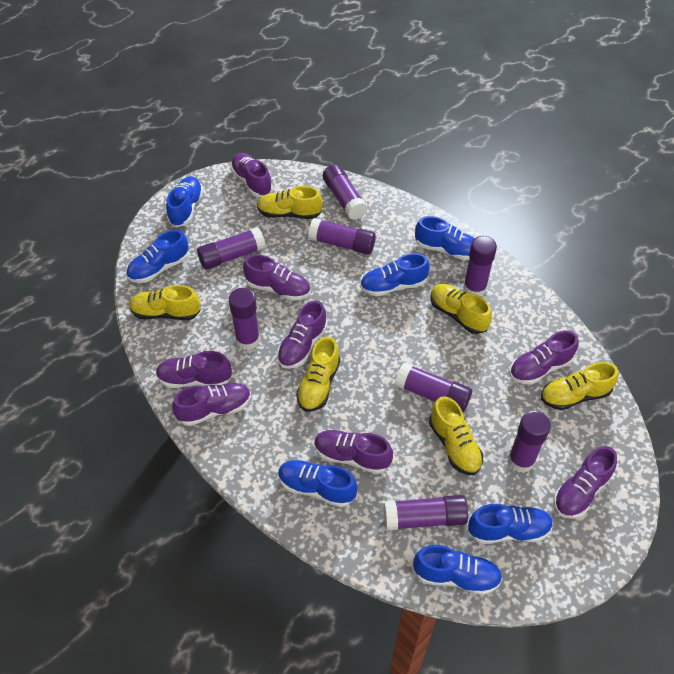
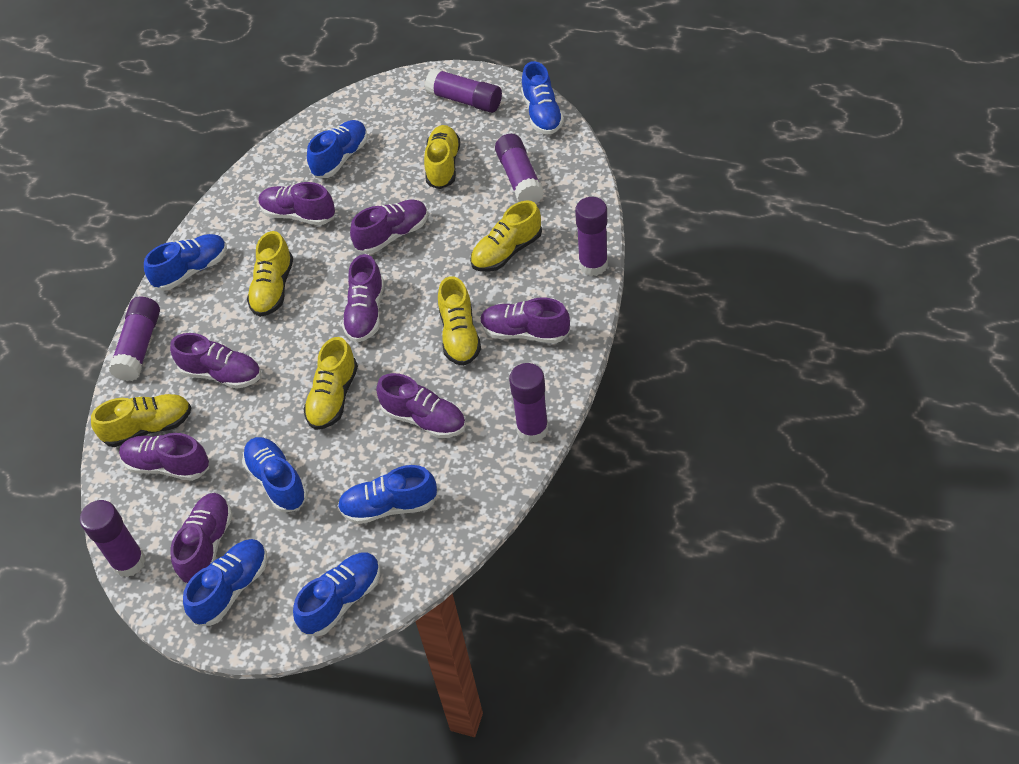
purple glue stick: [197,227,266,269] [229,288,260,350] [308,218,376,255] [323,164,368,220] [384,495,468,530] [395,362,472,412] [463,236,497,296] [508,411,551,473] = 8 -> [80,500,145,577] [109,297,160,381] [425,68,502,113] [495,134,544,204] [509,363,548,443] [575,197,608,276] = 6

